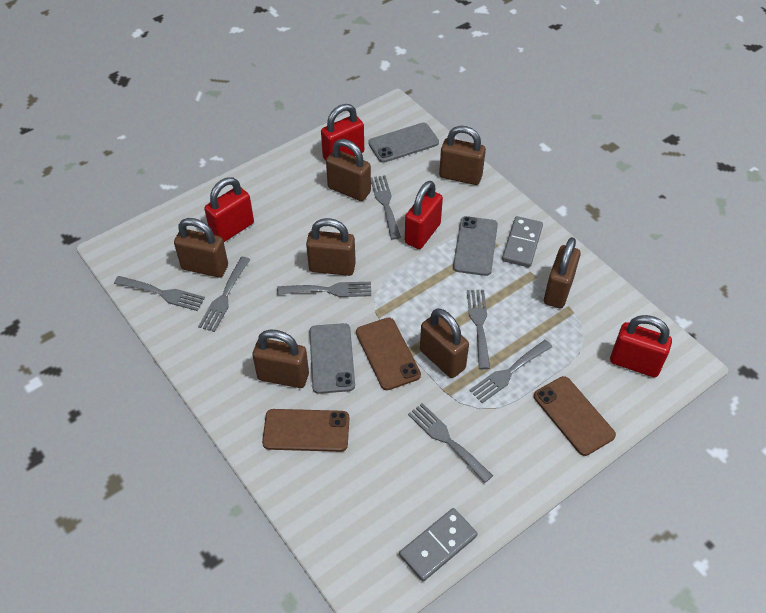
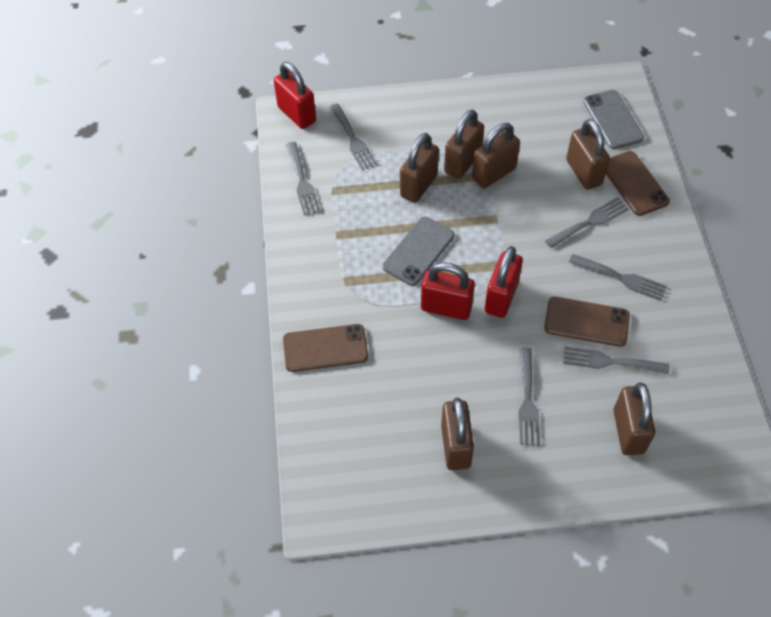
brown padlock: [174,218,228,278] [252,329,309,388] [306,218,356,276] [326,139,371,201] [420,308,469,378] [439,126,486,185] [544,237,581,308] = 7 -> [400,133,439,203] [441,398,474,470] [444,110,484,179] [472,123,520,188] [566,119,610,190] [613,382,656,455] = 6
grey domino: [399,508,478,581] [502,216,543,267] = 2 -> none = 0
grey fork: [114,276,205,311] [198,257,250,332] [277,282,371,297] [371,175,401,240] [408,403,493,483] [467,290,490,369] [469,340,552,403] = 7 -> [286,142,321,215] [330,103,378,171] [518,348,541,445] [545,197,629,248] [563,346,669,374] [569,254,667,301] = 6
grey phone: [309,323,355,394] [368,123,439,163] [453,216,498,276] = 3 -> [383,216,455,286] [583,90,644,149] = 2
red padlock: [204,177,254,242] [321,104,364,161] [405,181,443,249] [610,315,672,377] = 4 -> [274,62,316,129] [421,262,475,320] [485,246,523,318] = 3

